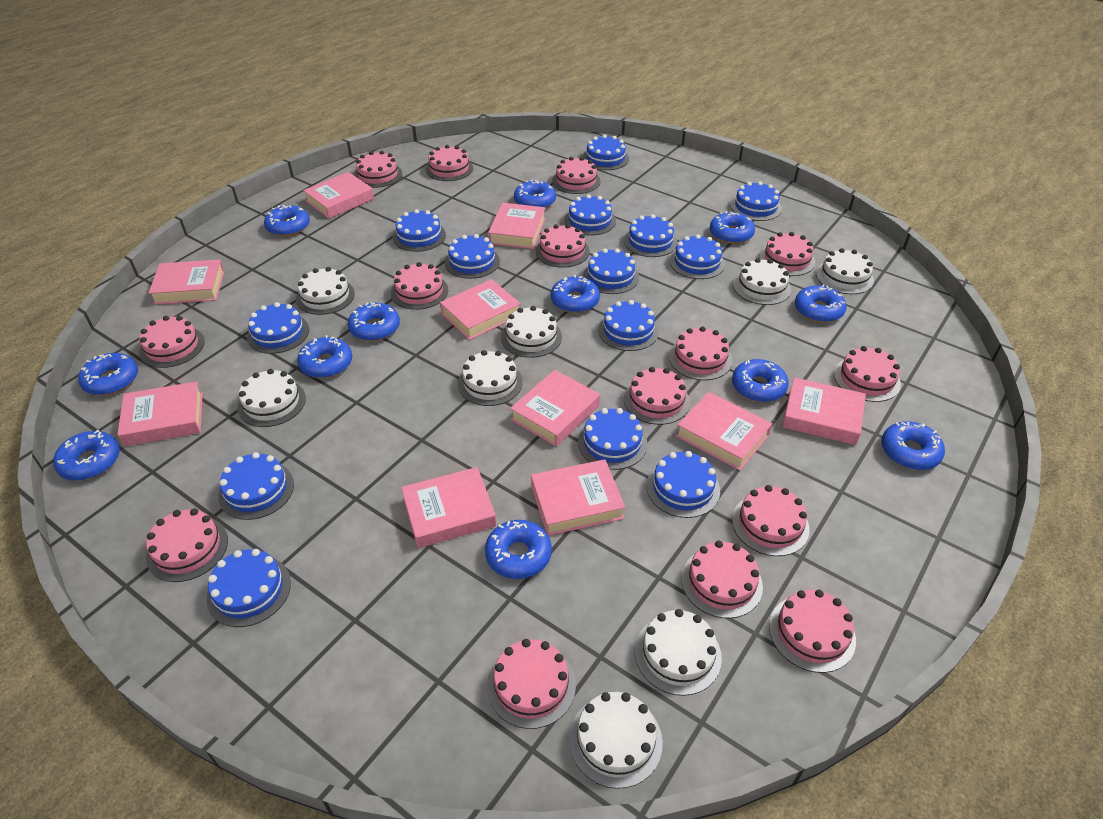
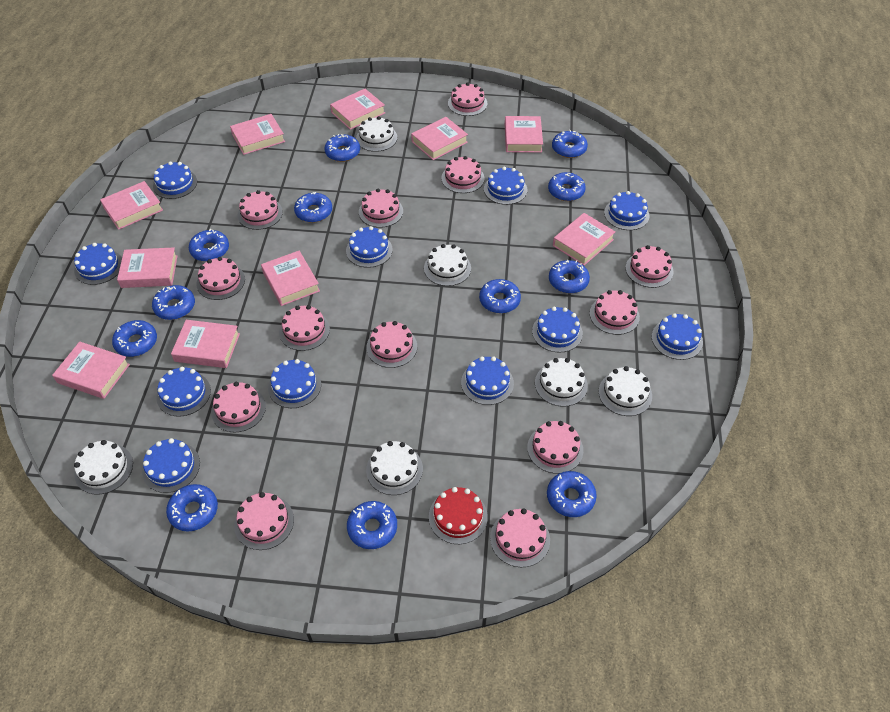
blue cake: [206,549,291,627] [218,452,294,520] [247,302,309,354] [393,209,446,252] [445,234,500,279] [564,194,616,236] [578,408,647,470] [582,135,629,170] [583,249,639,294] [598,300,659,351] [624,214,677,257] [647,451,720,518] [670,234,725,279] [730,181,782,221] = 14 -> [74,243,122,285] [142,438,200,493] [153,162,197,199] [156,367,211,417] [268,359,321,408] [346,226,393,268] [461,356,514,405] [484,167,527,205] [532,307,583,353] [604,191,649,230] [652,313,703,360] = 11
pink cake: [139,316,205,368] [146,509,228,582] [354,151,402,188] [391,262,448,310] [426,145,473,181] [487,639,576,729] [536,224,590,268] [552,157,601,194] [624,367,690,425] [669,327,732,380] [681,540,763,618] [732,485,810,556] [759,232,815,276] [769,590,856,673] [834,346,901,402] = 15 -> [196,257,245,300] [211,382,266,432] [234,492,294,550] [237,190,283,230] [279,305,330,351] [359,188,403,228] [366,321,417,368] [441,156,485,193] [448,82,487,116] [490,508,550,567] [527,421,583,474] [590,290,640,335] [625,245,674,288] = 13
red cake: none = 0 -> [429,487,488,544] = 1
white cake: [237,369,306,427] [296,267,355,315] [458,350,523,406] [501,306,562,358] [569,692,663,789] [635,609,722,696] [733,258,791,305] [816,248,874,294] = 8 -> [74,440,133,495] [356,116,397,152] [366,441,423,495] [424,244,471,286] [535,358,588,407] [599,366,652,416] = 6

